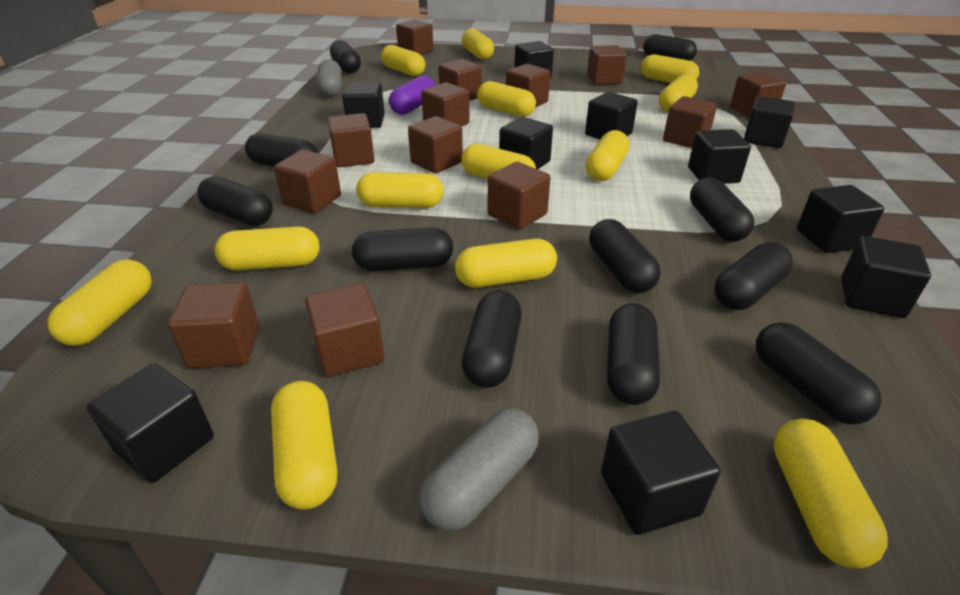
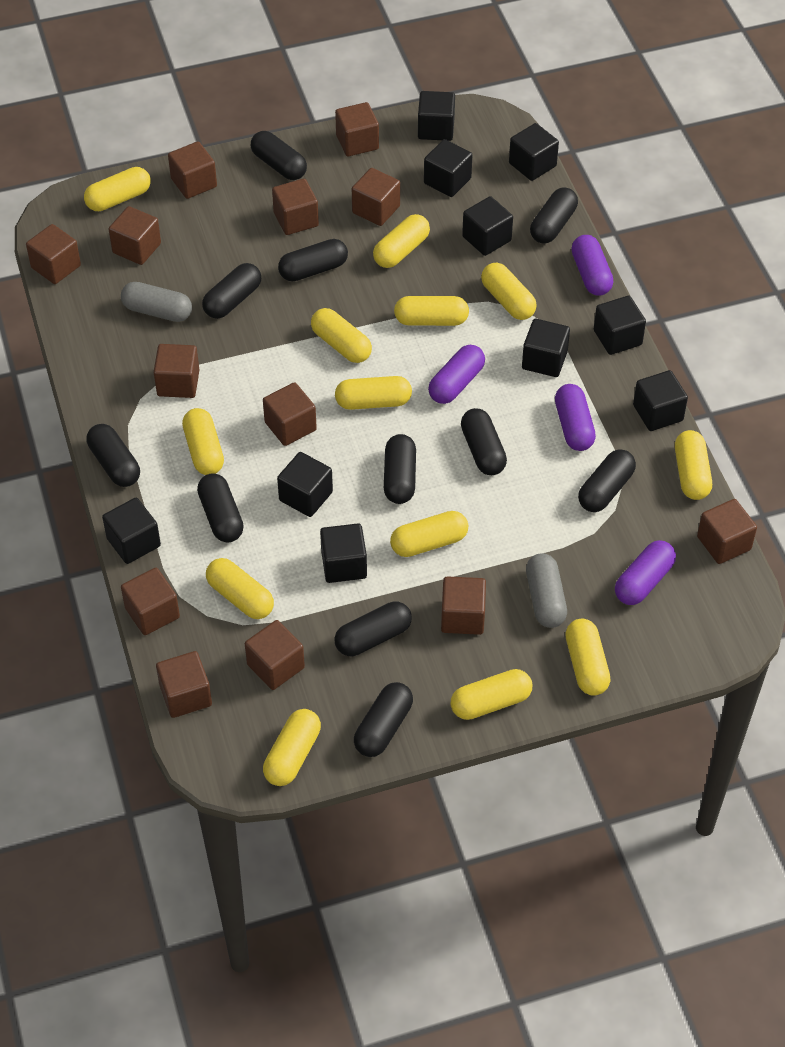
purple capsule: [389,76,436,115] = 1 -> [428,345,485,404] [555,384,596,451] [571,235,613,296] [615,540,676,605] = 4

